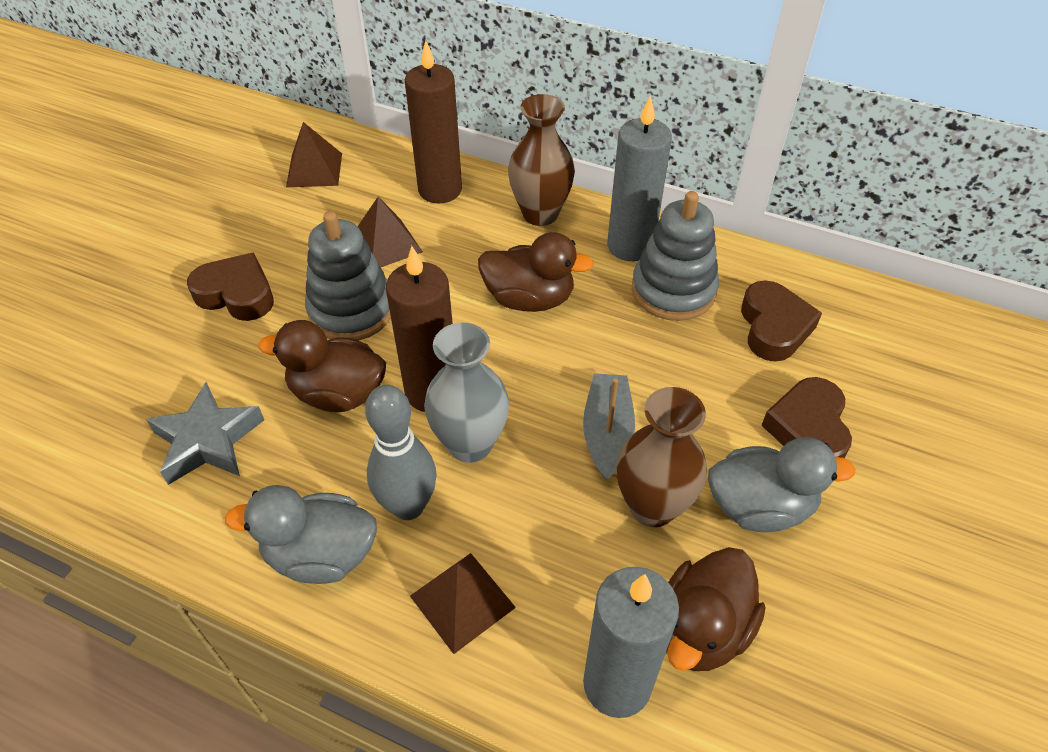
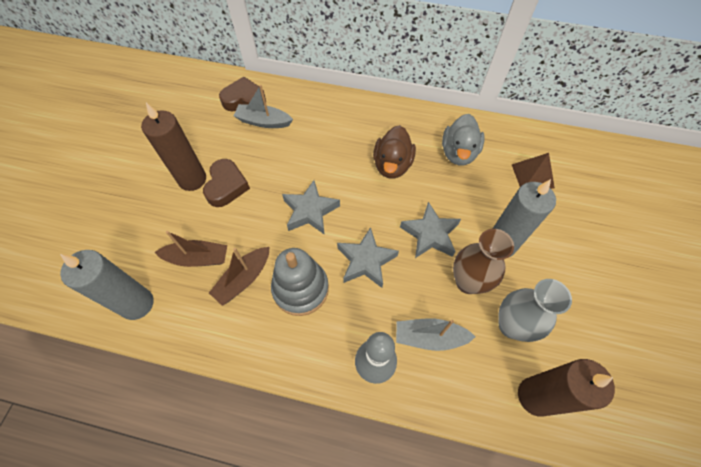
brown boat: none = 0 -> [154,231,227,267] [209,247,269,306] = 2
brown duck: [258,320,386,412] [478,232,594,312] [667,547,766,671] = 3 -> [373,125,416,178] = 1
brown heart: [187,252,274,321] [741,280,822,362] [761,377,852,458] = 3 -> [203,159,250,207] [219,77,266,111] = 2
brown pyramid: [286,122,342,187] [358,197,423,267] [410,553,516,654] = 3 -> [512,153,555,189] = 1
brown vase: [508,94,575,226] [617,387,707,527] = 2 -> [453,229,514,294] = 1
grey boat: [583,373,635,480] = 1 -> [234,85,293,128] [396,318,476,351] = 2
grey duck: [225,485,377,584] [708,437,855,532] = 2 -> [442,114,485,166] = 1
grey stacking toy: [305,211,391,341] [632,191,719,321] = 2 -> [271,248,329,316] = 1
grey star: [146,382,264,485] = 1 -> [282,180,340,235] [337,227,399,288] [400,202,461,258] = 3

